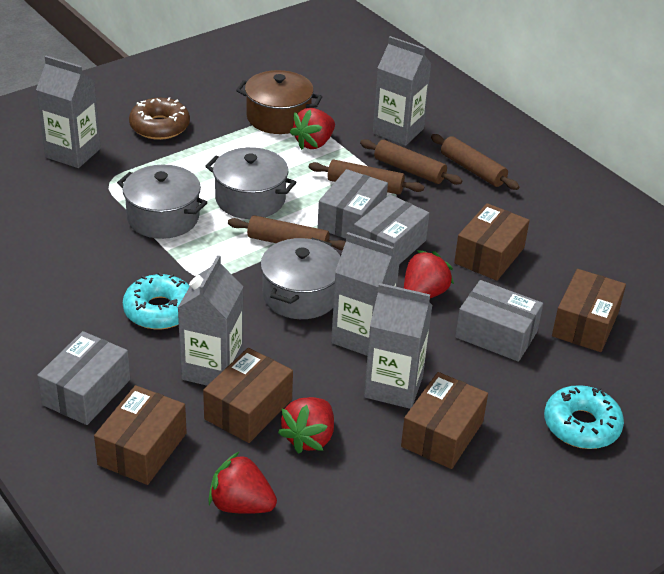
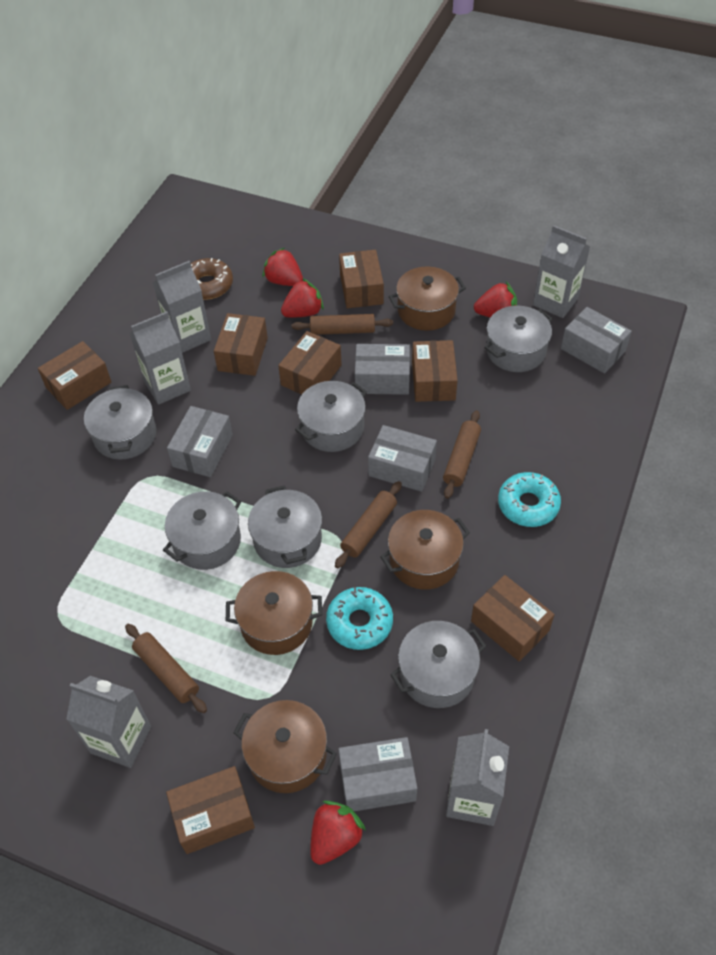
brown box: [94,385,187,485] [203,348,293,443] [401,372,488,469] [454,203,530,281] [552,269,626,352] = 5 -> [38,341,111,410] [166,766,255,854] [214,313,268,376] [278,331,342,394] [339,250,384,308] [412,340,458,402] [471,575,554,662] = 7
brown pot: [236,70,322,134] = 1 -> [226,571,322,655] [233,700,337,793] [380,510,470,590] [389,267,466,331] = 4
grey box: [37,331,130,425] [318,169,388,239] [353,195,429,264] [455,280,543,362] = 4 -> [167,406,233,477] [338,737,417,811] [355,344,410,395] [368,425,437,492] [561,307,632,374] = 5
grey pot: [117,165,208,239] [205,147,297,219] [260,238,341,319] = 3 -> [84,385,156,460] [163,491,241,570] [248,486,322,568] [295,381,367,452] [390,621,486,708] [484,306,553,372] = 6

